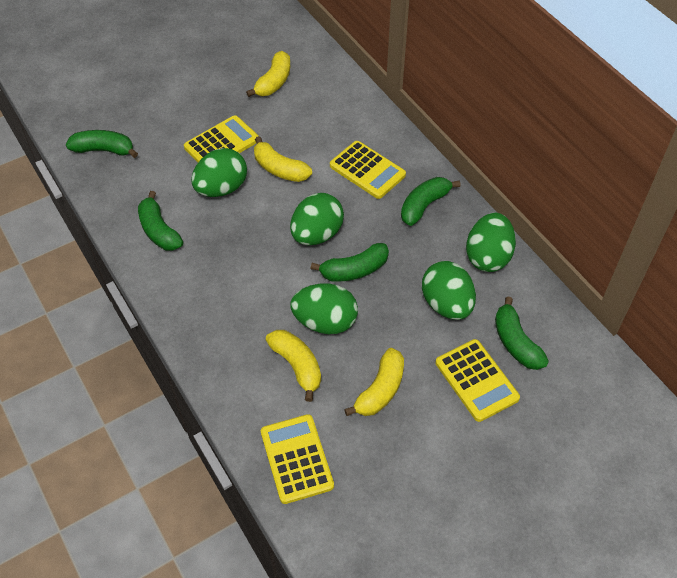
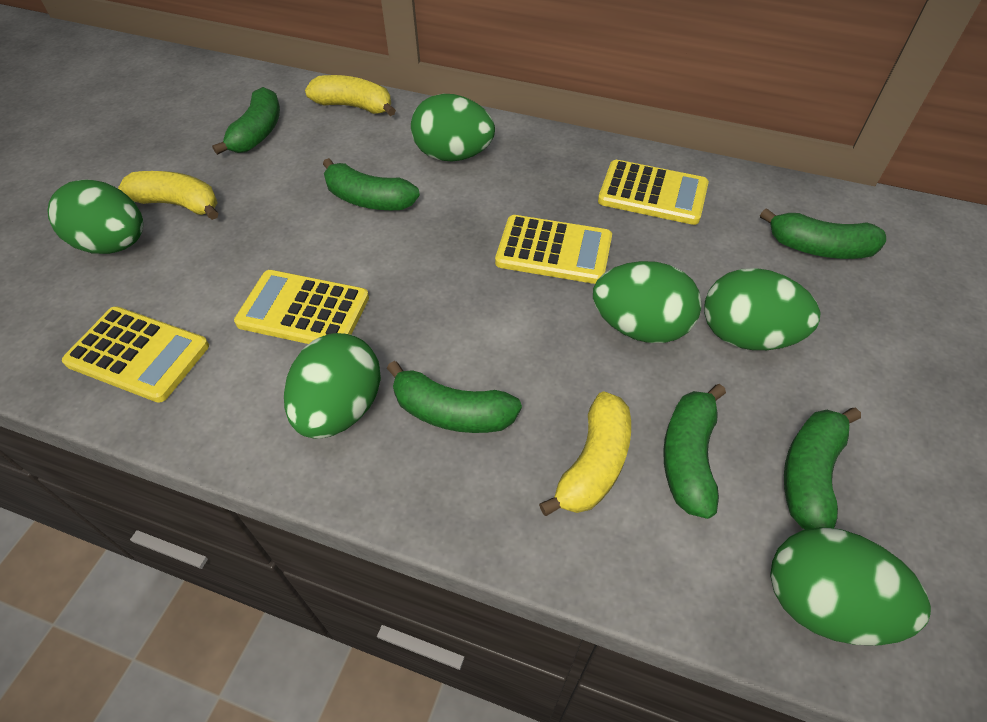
green banana: [66,130,138,158] [138,191,183,251] [311,243,389,282] [401,177,460,226] [495,297,549,370] = 5 -> [212,87,280,155] [323,158,420,210] [387,361,522,433] [663,384,726,519] [760,208,886,259] [784,407,861,529] = 6
green egg: [191,148,247,197] [290,193,344,245] [290,283,358,334] [422,261,476,320] [466,213,516,272] = 5 -> [47,179,143,254] [284,333,381,439] [411,94,495,161] [593,261,702,343] [704,268,820,350] [770,527,931,645] = 6
yellow banana: [246,51,290,97] [254,136,312,182] [266,330,321,402] [344,348,404,416] = 4 -> [118,171,218,220] [305,75,396,116] [539,391,631,516] = 3

